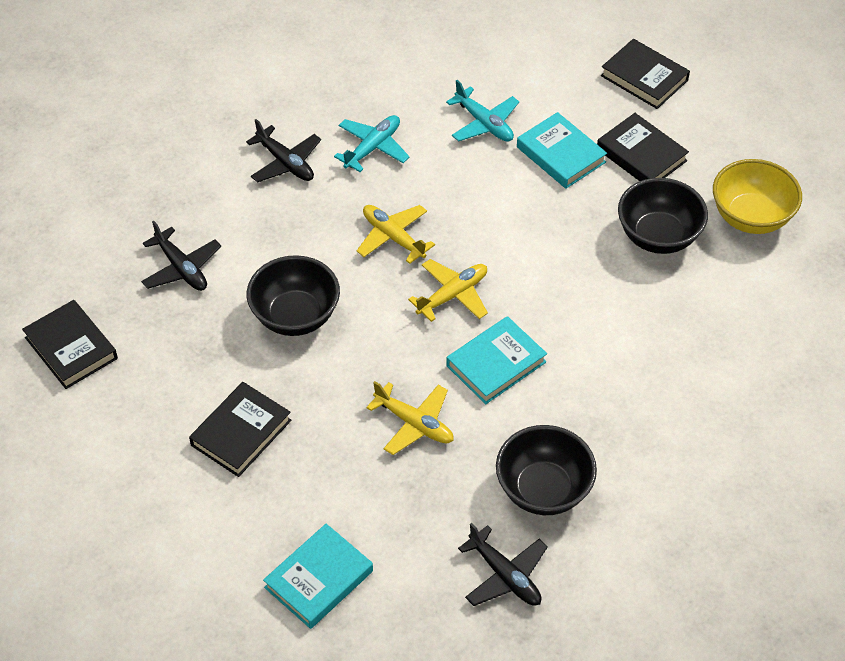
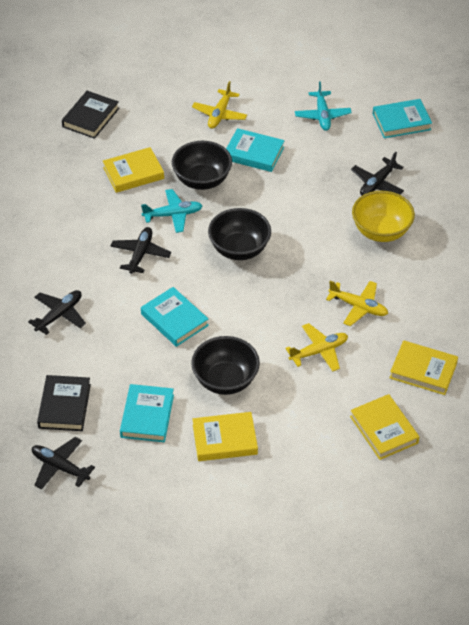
black book: [22,300,118,389] [189,382,291,477] [597,113,689,181] [601,39,690,109] = 4 -> [37,375,91,431] [62,91,119,139] = 2
black plane: [141,221,221,291] [246,119,321,183] [458,523,548,606] = 3 -> [28,290,86,335] [32,437,95,489] [110,227,171,274] [351,152,404,196] = 4
turquoise book: [263,524,373,629] [446,316,547,404] [517,112,607,189] = 3 -> [120,384,174,442] [141,287,209,347] [226,128,285,172] [373,99,432,138] = 4
yellow book: none = 0 -> [103,147,164,193] [193,412,258,461] [350,394,419,460] [390,340,458,395] = 4

